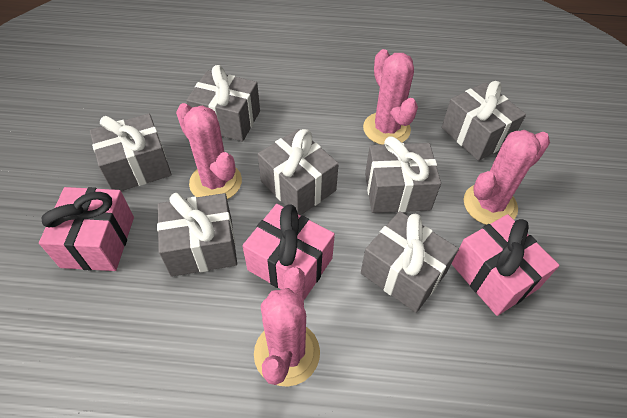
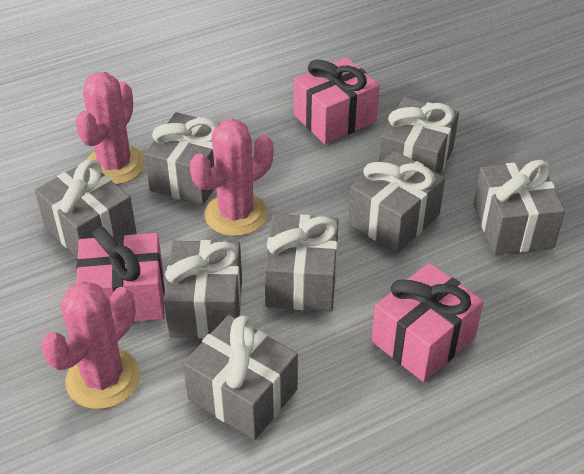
grey gift: [90,114,172,191] [157,193,237,277] [186,65,260,142] [258,129,339,215] [361,211,459,313] [365,136,441,213] [441,81,526,161] = 7 -> [35,159,137,258] [144,112,220,205] [164,240,242,339] [183,315,298,440] [264,214,339,311] [348,151,445,253] [379,97,459,175] [473,160,565,254] = 8
pink cactus: [176,103,242,199] [254,267,320,387] [363,49,418,145] [464,130,550,225] = 4 -> [41,281,141,409] [75,72,145,185] [190,119,273,236] = 3

